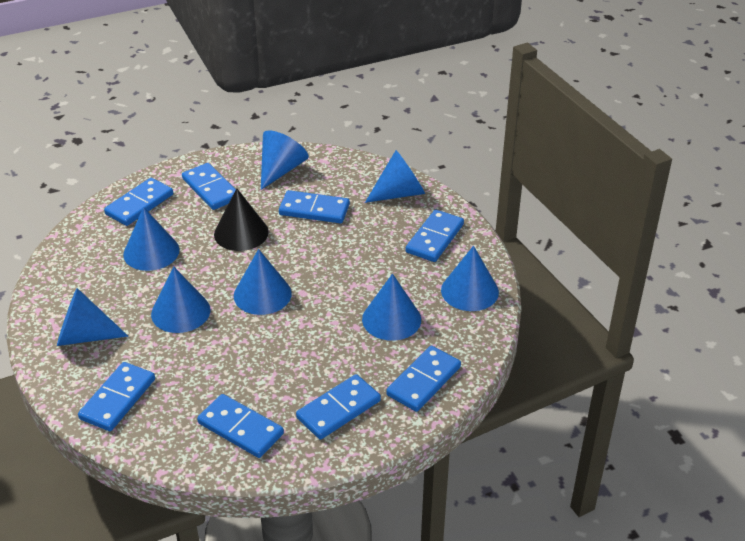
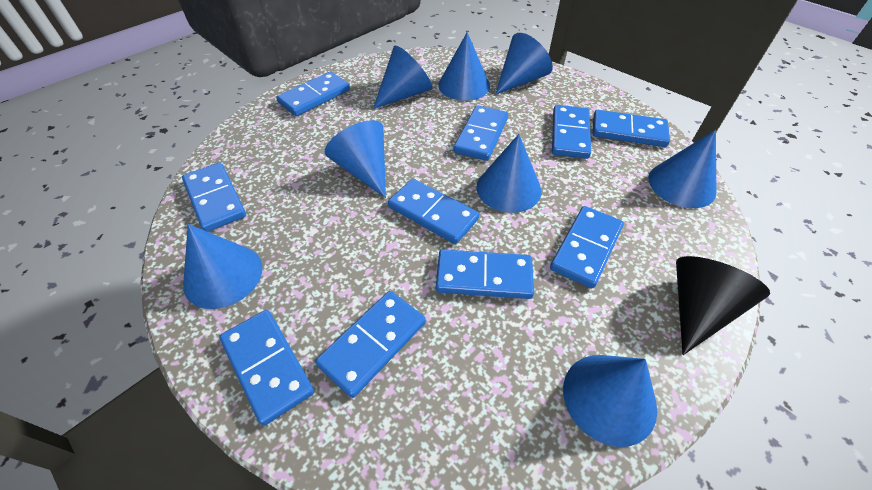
blue domino: [78,362,155,431] [104,178,173,226] [182,163,236,210] [197,394,284,458] [279,190,350,223] [296,374,381,439] [386,345,461,412] [406,210,464,262] = 8 -> [182,162,246,232] [219,310,314,426] [277,72,350,116] [315,291,426,398] [388,179,479,244] [436,249,534,299] [454,105,508,161] [550,206,624,288] [552,105,591,159] [593,110,670,147] = 10

